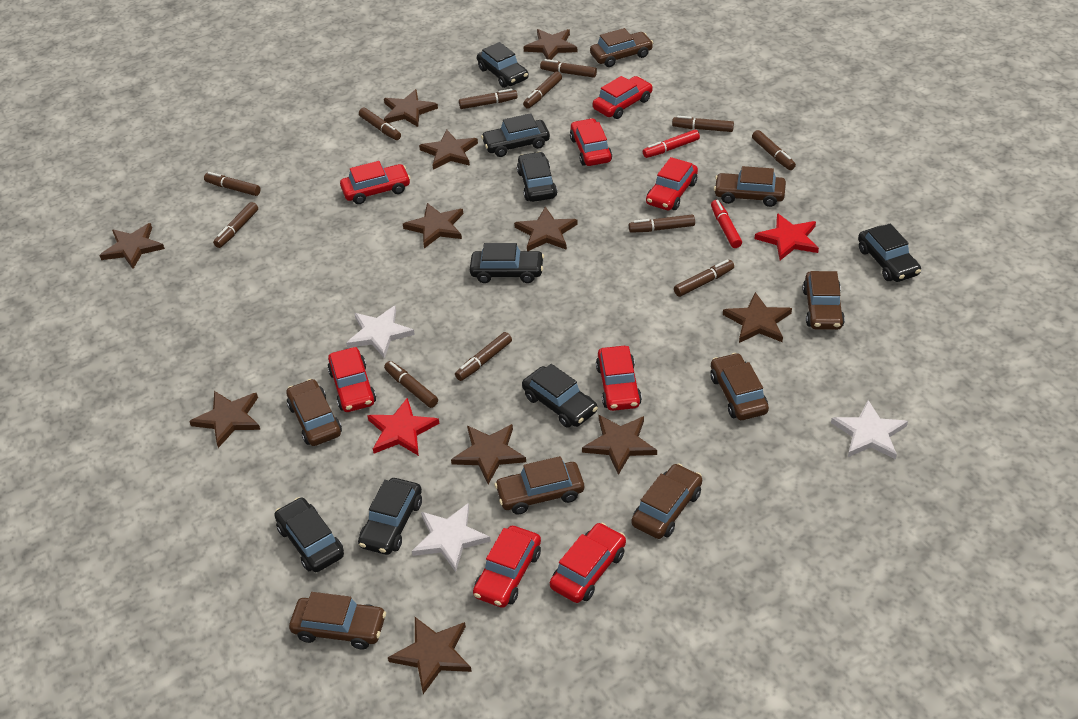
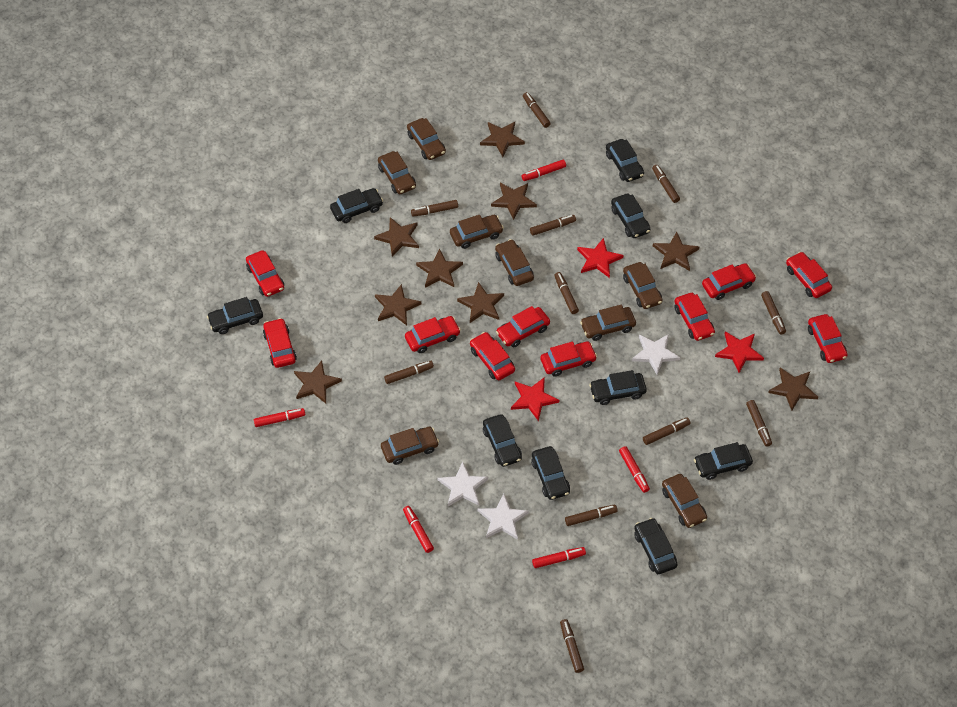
black car: [274,497,344,572] [358,478,422,555] [470,243,544,283] [477,42,529,88] [481,113,550,157] [517,152,557,202] [522,364,598,428] [858,224,921,282] = 8 -> [207,297,263,334] [330,188,383,223] [483,414,522,467] [531,446,570,500] [589,370,647,405] [606,139,644,182] [611,194,651,238] [634,518,678,574] [694,442,753,480] = 9
brown marker: [204,172,261,196] [213,202,258,248] [359,108,401,140] [384,361,438,408] [455,332,512,381] [459,89,518,109] [523,72,562,109] [540,59,597,78] [629,215,695,233] [672,116,734,132] [674,259,734,297] [752,130,796,170] = 12 -> [384,361,434,384] [411,200,458,217] [523,92,551,128] [530,215,576,236] [554,272,579,314] [560,619,584,673] [565,505,617,526] [643,417,691,445] [652,165,680,203] [746,400,772,447] [761,291,786,335] = 11
brown star: [99,223,165,269] [189,391,260,448] [384,89,438,127] [388,617,472,694] [403,203,463,248] [419,130,478,170] [451,424,526,484] [514,207,578,251] [523,29,577,60] [582,415,657,475] [723,292,792,343] = 11 -> [294,360,342,403] [374,217,419,257] [375,284,421,325] [416,248,463,288] [457,282,504,323] [480,122,525,157] [491,183,537,220] [653,232,699,271] [768,368,818,410] = 9
red car: [327,347,376,412] [340,161,411,204] [473,526,541,608] [550,523,626,603] [570,118,612,166] [593,76,653,119] [596,346,642,411] [646,157,698,210] = 8 -> [246,250,284,297] [263,318,297,368] [405,316,461,353] [470,332,515,380] [496,306,550,347] [540,341,597,377] [674,293,715,341] [702,263,756,300] [786,252,832,298] [808,314,848,363] = 10
red marker: [643,130,700,158] [711,200,742,248] = 2 -> [254,408,305,427] [403,506,434,553] [522,160,566,181] [532,547,586,568] [619,446,650,493] = 5
red star: [367,397,440,456] [755,213,819,260] = 2 -> [511,377,559,421] [577,238,623,278] [715,331,764,373] = 3

